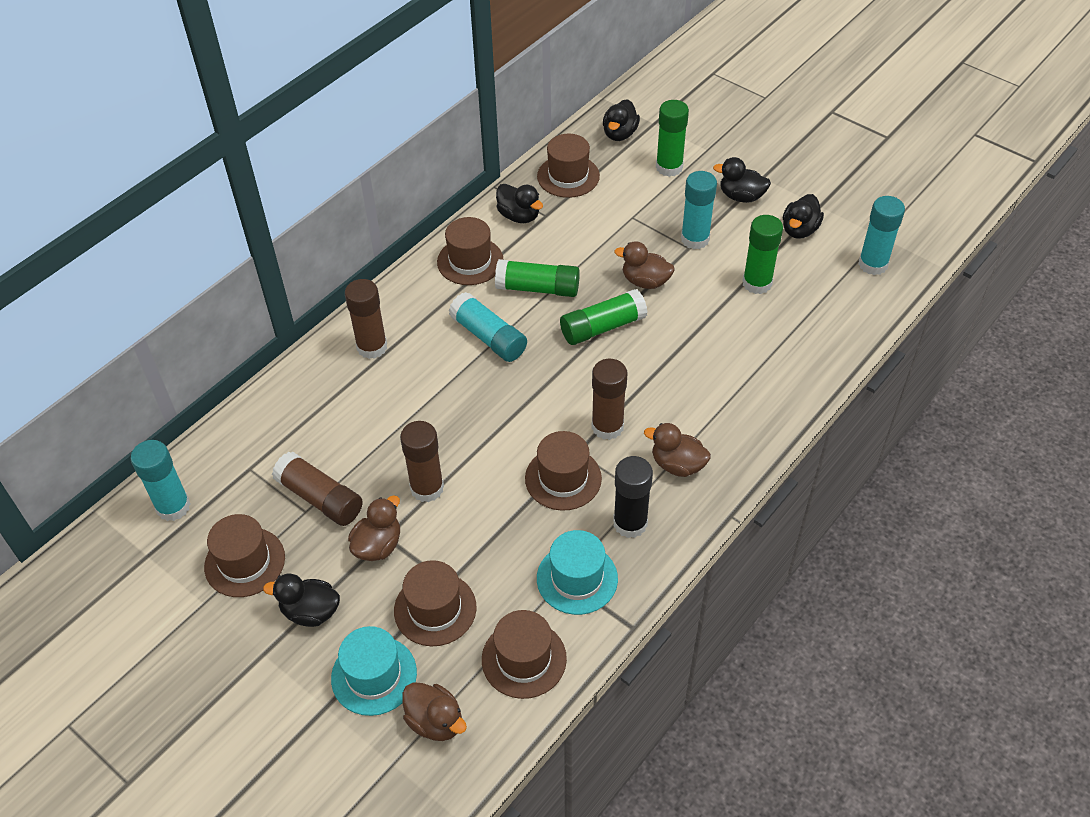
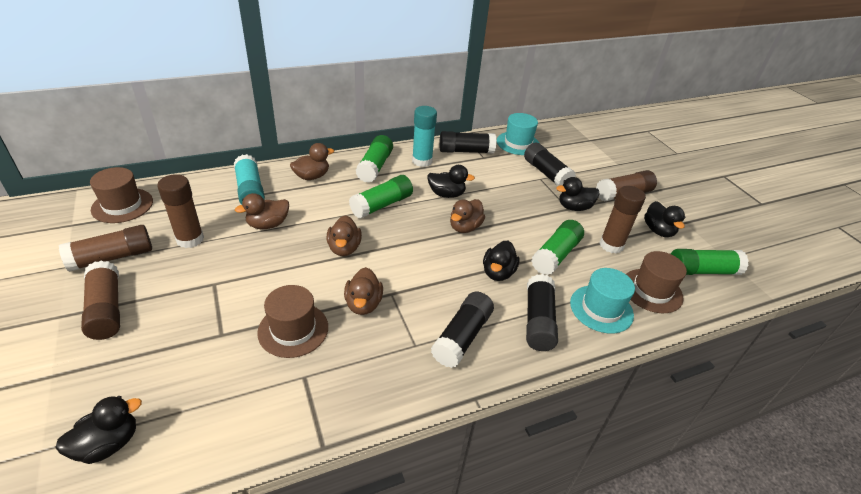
black glue stick: [613,456,653,538] = 1 -> [431,292,494,368] [439,131,496,154] [524,143,576,186] [526,274,558,351] = 4
brown duck: [348,495,400,561] [402,682,467,741] [614,241,674,289] [644,423,711,477] = 4 -> [235,193,289,229] [290,143,334,180] [326,215,362,256] [344,267,383,315] [450,199,485,233] = 5
brown glue stick: [272,452,363,526] [345,279,387,359] [400,421,444,502] [592,359,627,440] = 4 -> [59,225,152,272] [81,261,120,340] [157,174,204,248] [596,170,657,201] [599,186,646,253] = 5
brown hat: [204,514,285,597] [394,560,476,646] [437,217,503,285] [482,610,567,699] [525,431,602,511] [537,134,600,198] = 6 -> [90,167,153,223] [257,285,328,358] [626,251,687,313] = 3
turquoise glue stick: [130,440,190,521] [449,292,527,362] [681,171,717,249] [858,196,905,275] = 4 -> [234,154,265,204] [412,106,437,167] = 2

